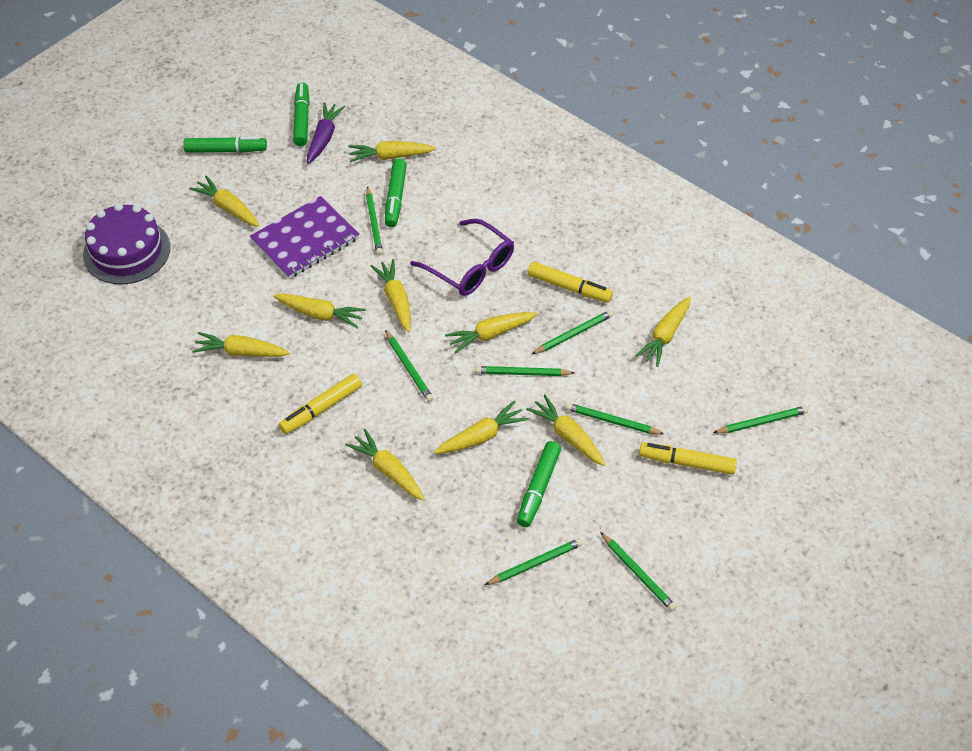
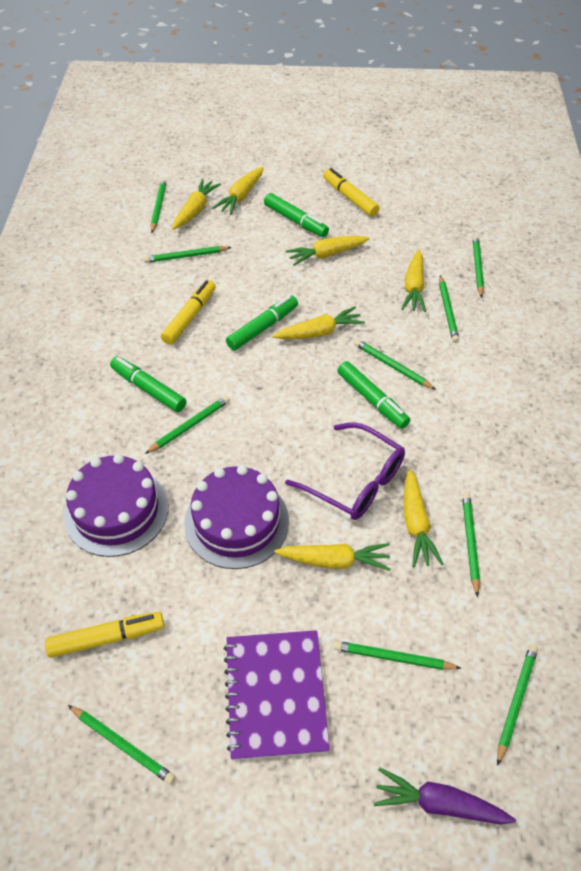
green pencil: [366,186,383,255] [385,330,434,402] [475,366,574,376] [485,538,583,585] [532,310,613,354] [565,403,664,435] [600,532,677,611] [713,406,809,433] = 8 -> [68,705,176,784] [144,246,232,263] [145,395,230,454] [151,179,167,233] [334,641,461,670] [354,339,436,390] [439,275,459,343] [462,493,480,597] [473,235,484,298] [497,644,538,766] = 10
purple cake: [83,203,170,284] = 1 -> [64,454,168,557] [184,465,289,569] = 2
yellow carrot: [189,176,259,227] [192,332,290,357] [273,294,366,328] [345,429,424,500] [348,141,436,163] [371,259,411,332] [434,401,528,454] [445,312,537,354] [526,394,605,466] [635,297,691,367] = 10 -> [172,179,221,230] [212,167,264,215] [272,306,365,339] [274,543,391,571] [286,236,370,266] [401,249,426,312] [404,469,443,567] = 7

